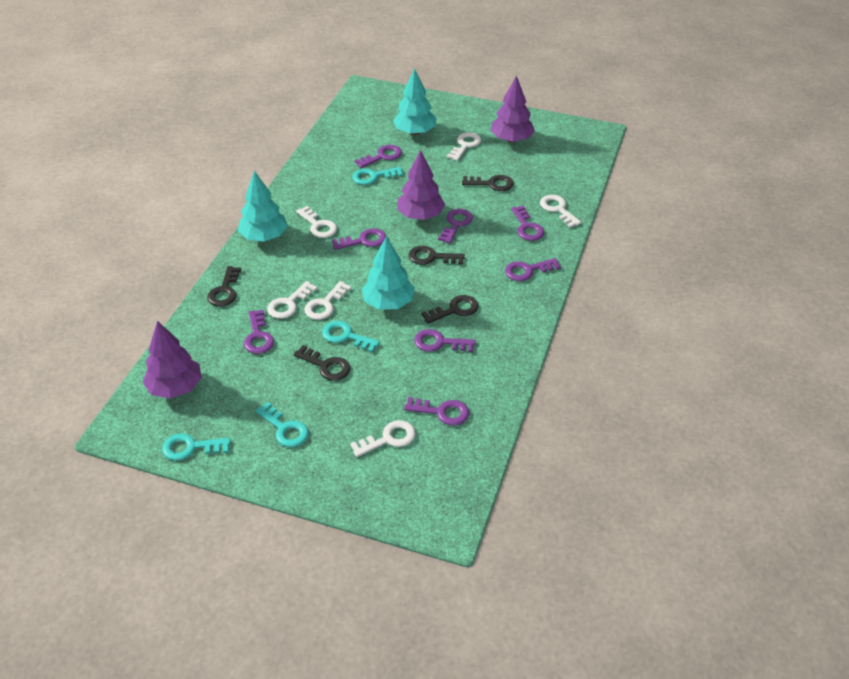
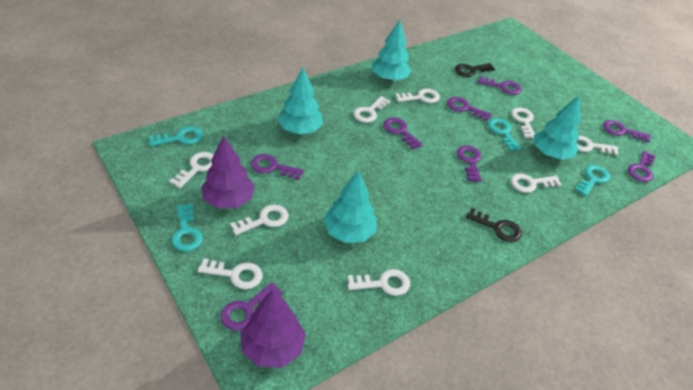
black key: [207,266,241,307] [293,345,350,381] [409,246,465,265] [421,295,479,324] [462,175,514,191] = 5 -> [455,63,495,77] [466,208,522,242] = 2
purple tree: [142,321,202,399] [397,150,445,220] [491,76,535,143] = 3 -> [201,136,255,208] [241,289,306,368] = 2
turquoise tree: [238,171,288,242] [362,236,415,310] [393,68,436,135] = 3 -> [277,68,323,134] [323,170,376,243] [372,20,412,81] [534,96,580,160] = 4
white key: [267,281,317,319] [296,206,337,238] [304,281,351,320] [350,420,415,457] [447,132,481,161] [540,195,581,228] = 6 -> [169,152,213,188] [198,258,263,289] [230,205,289,235] [348,269,410,296] [353,96,390,123] [395,89,440,103] [511,107,535,139] [511,174,562,193] [575,135,619,155] = 9

